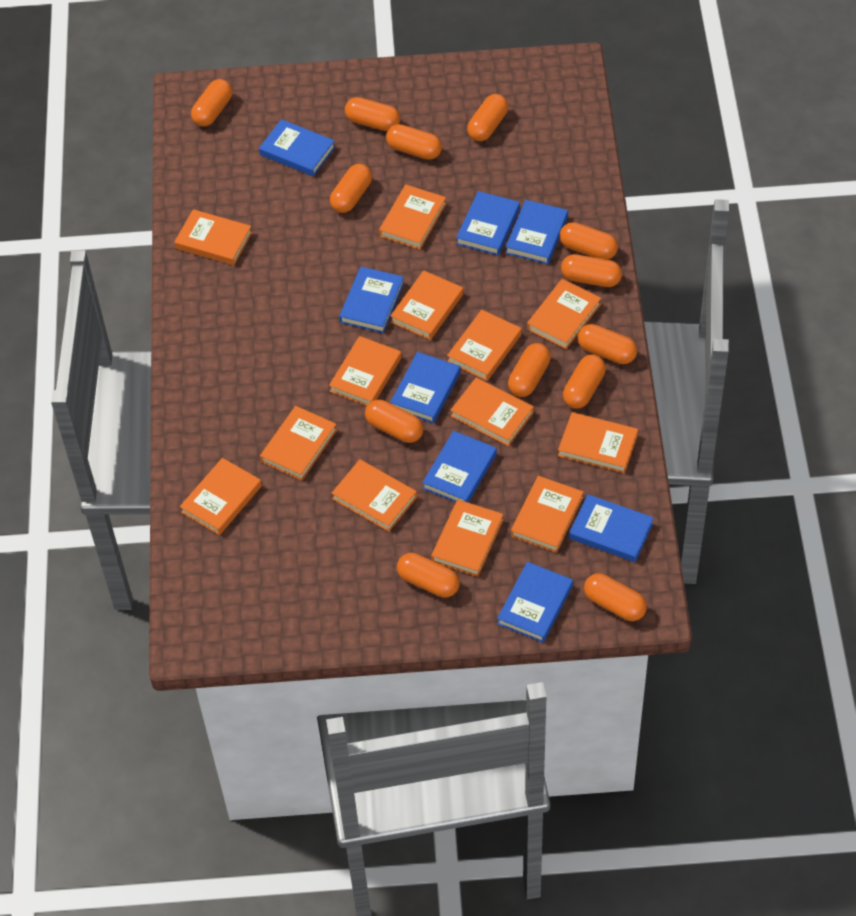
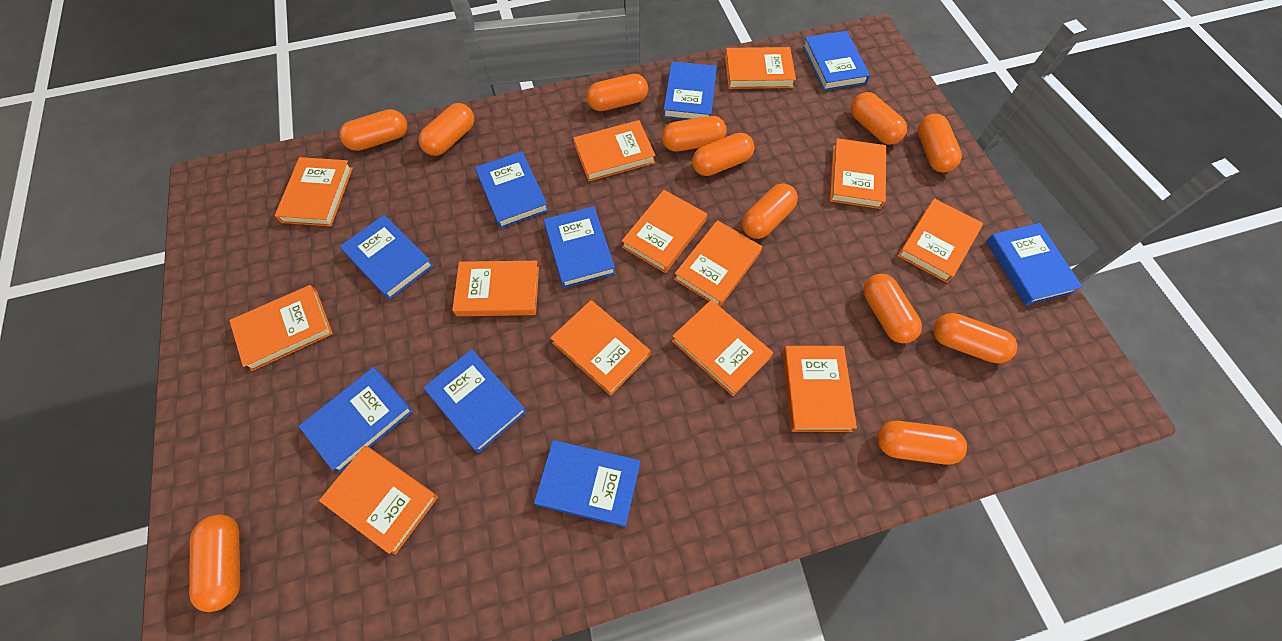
blue book: [259,119,335,176] [339,267,404,333] [390,352,461,424] [422,431,497,503] [456,191,520,256] [497,562,573,643] [505,200,568,264] [569,494,654,562] = 8 -> [299,367,413,473] [340,215,433,300] [423,349,527,453] [475,151,549,229] [534,440,640,527] [543,206,616,288] [663,61,717,120] [803,31,870,91] [986,223,1083,305] = 9
orange capsule: [191,79,232,126] [330,164,372,213] [345,97,400,131] [365,399,424,443] [386,124,442,160] [397,553,460,598] [467,94,508,141] [508,343,551,397] [560,222,618,260] [561,254,622,287] [563,355,606,409] [577,324,637,364] [584,573,647,621] = 13 -> [189,514,240,612] [339,109,407,151] [419,103,474,156] [586,74,648,111] [662,116,727,152] [692,133,754,176] [742,183,798,239] [851,92,907,145] [863,274,922,343] [877,421,967,465] [917,114,962,173] [933,313,1017,363] = 12

